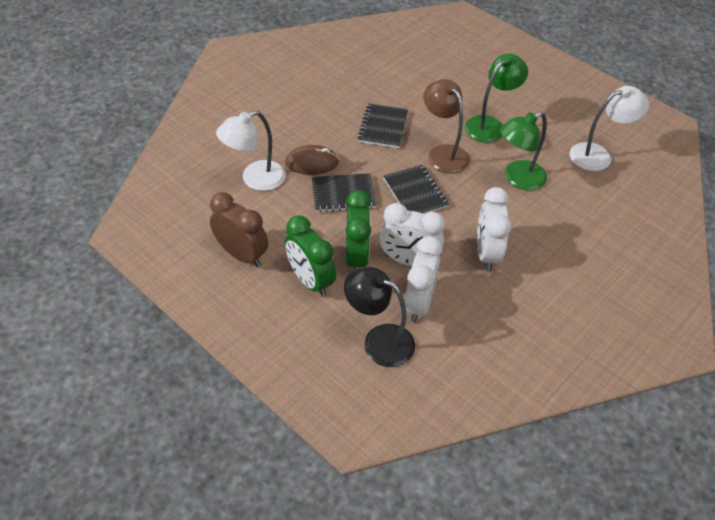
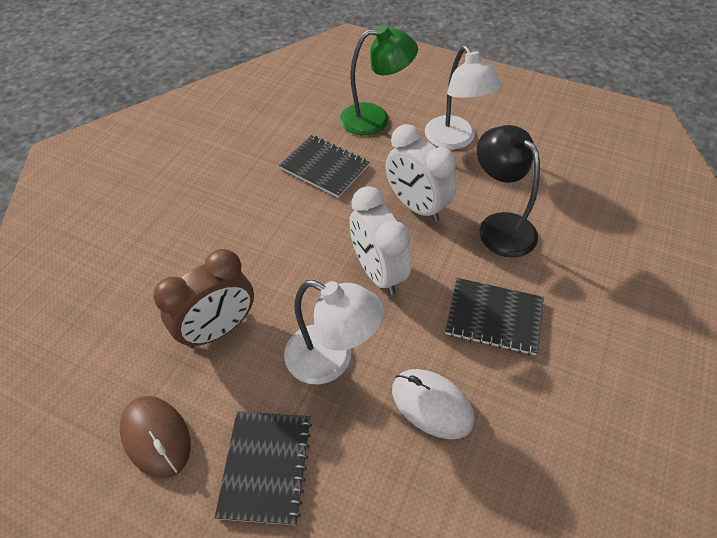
brown lamp: [423,79,470,174] = 1 -> none = 0
green clock: [285,215,336,297] [346,190,371,270] = 2 -> none = 0
green lamp: [465,53,528,143] [500,111,547,191] = 2 -> [340,25,418,136] = 1
white clock: [379,203,445,266] [404,236,442,323] [477,187,511,271] = 3 -> [349,186,411,295] [386,124,456,222] = 2
white mouse: none = 0 -> [392,369,475,439] = 1

